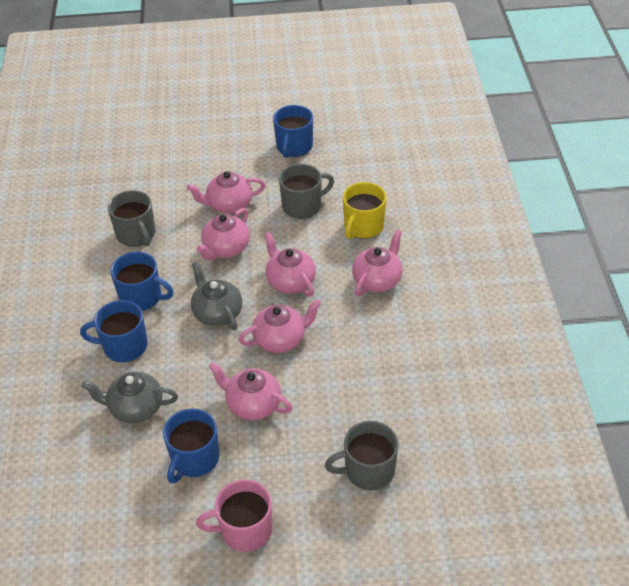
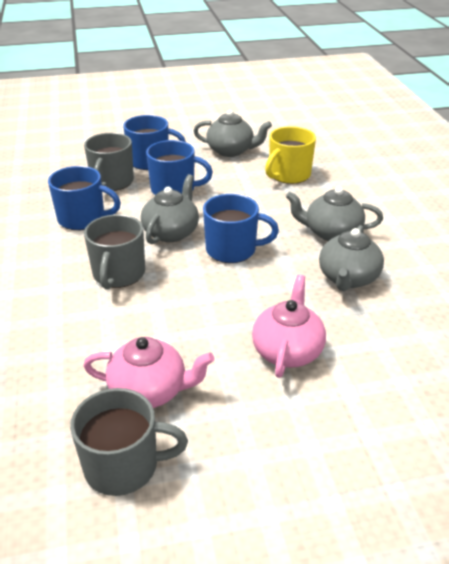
grey teapot: [82,372,178,423] [191,262,242,330] = 2 -> [141,174,199,244] [194,110,272,157] [286,186,383,241] [319,225,384,291] = 4
pink mug: [196,479,272,552] = 1 -> none = 0
pink teapot: [187,171,265,213] [197,208,250,260] [209,362,292,420] [239,299,321,353] [264,232,316,297] [352,230,403,296] = 6 -> [83,337,215,408] [252,275,326,378] = 2

